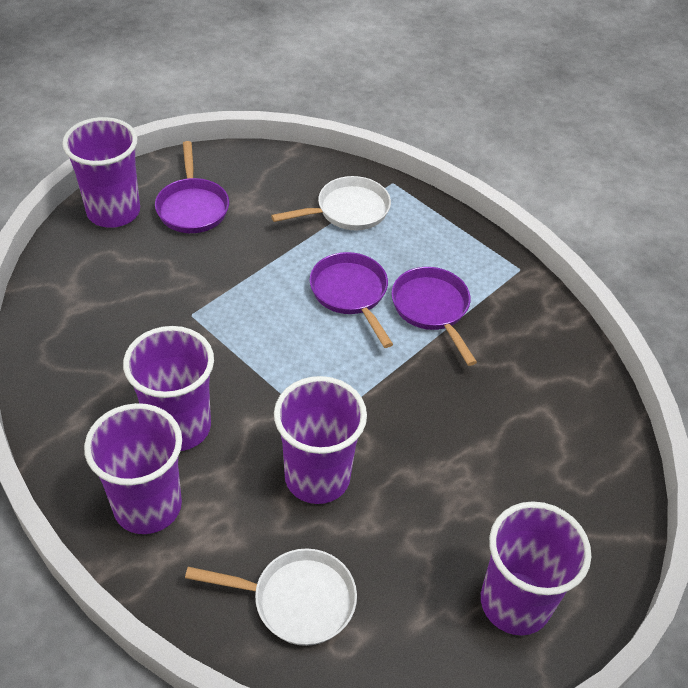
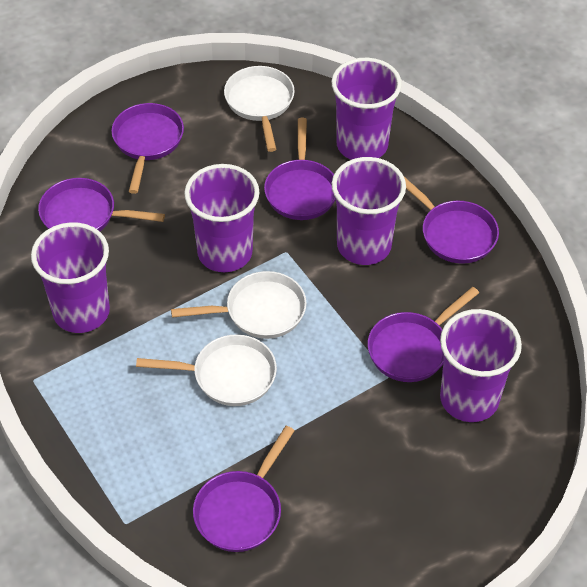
purple pan: [155,141,229,233] [310,252,393,348] [392,267,477,366] = 3 -> [38,178,165,231] [111,103,184,194] [193,426,295,552] [264,118,336,220] [368,287,479,382] [404,177,499,264] = 6
white pan: [185,548,357,646] [271,176,391,230] = 2 -> [136,335,277,406] [171,271,307,339] [224,66,295,152] = 3

